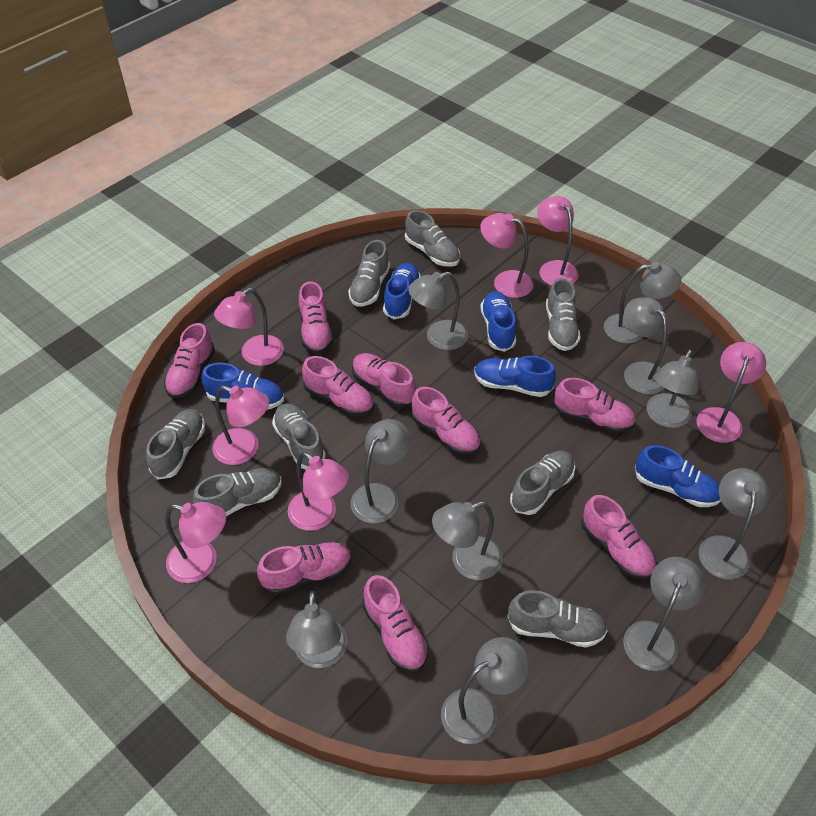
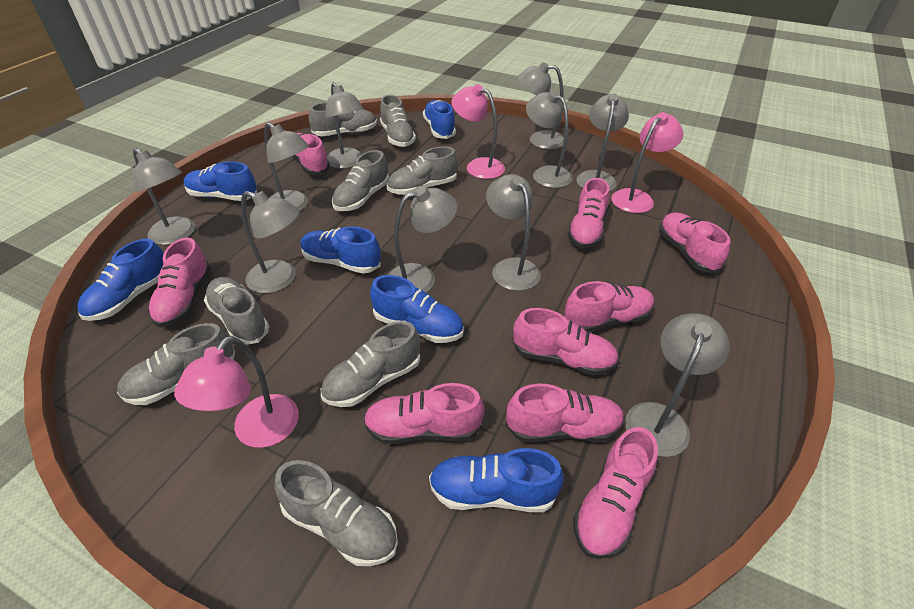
blue shoe: [202,363,284,410] [383,263,421,319] [474,356,556,397] [480,291,516,352] [635,445,721,507] = 5 -> [77,239,164,321] [184,161,257,201] [301,226,381,274] [370,275,464,343] [423,100,456,139] [429,448,564,512] = 6
pink lamp: [165,502,226,583] [212,386,269,465] [214,288,284,366] [287,452,349,531] [480,213,534,298] [537,196,579,286] [697,342,766,443] = 7 -> [174,336,299,448] [451,84,505,179] [611,112,683,213] = 3

